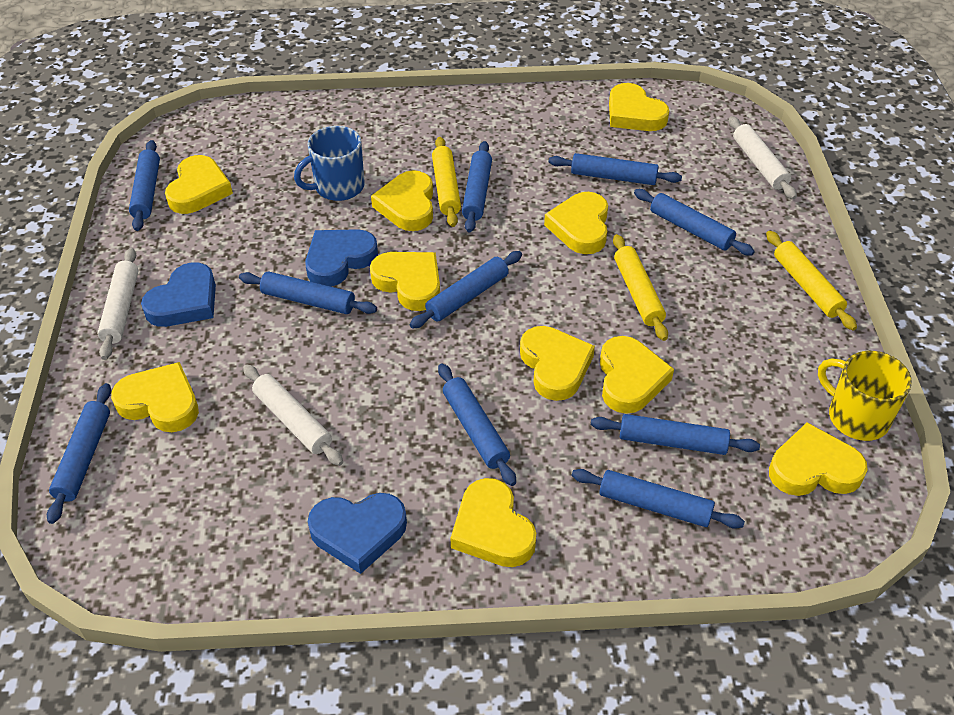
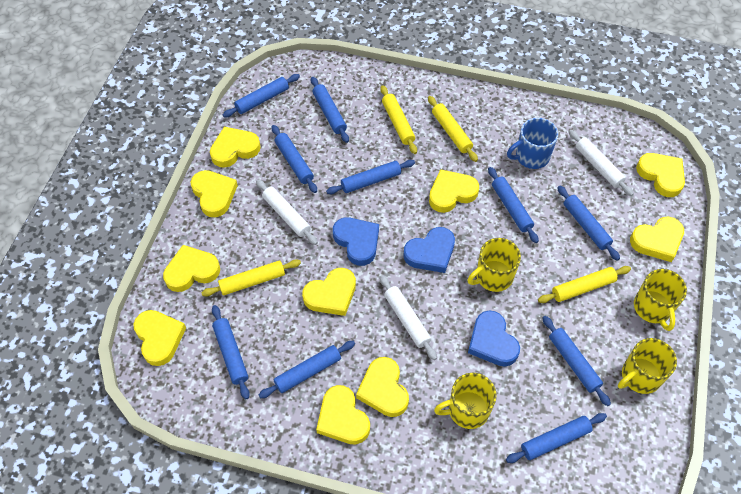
yellow mug: [818,351,912,441] = 1 -> [434,373,497,429] [467,238,521,292] [618,338,677,394] [634,269,687,331] = 4
yellow rolling pin: [432,137,461,227] [613,234,668,341] [766,231,857,331] = 3 -> [201,259,301,297] [380,85,417,154] [428,96,478,162] [538,266,631,303] = 4

